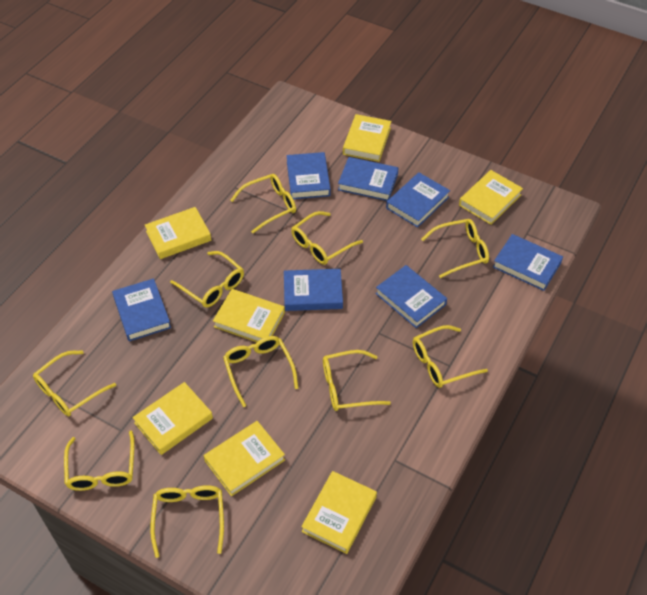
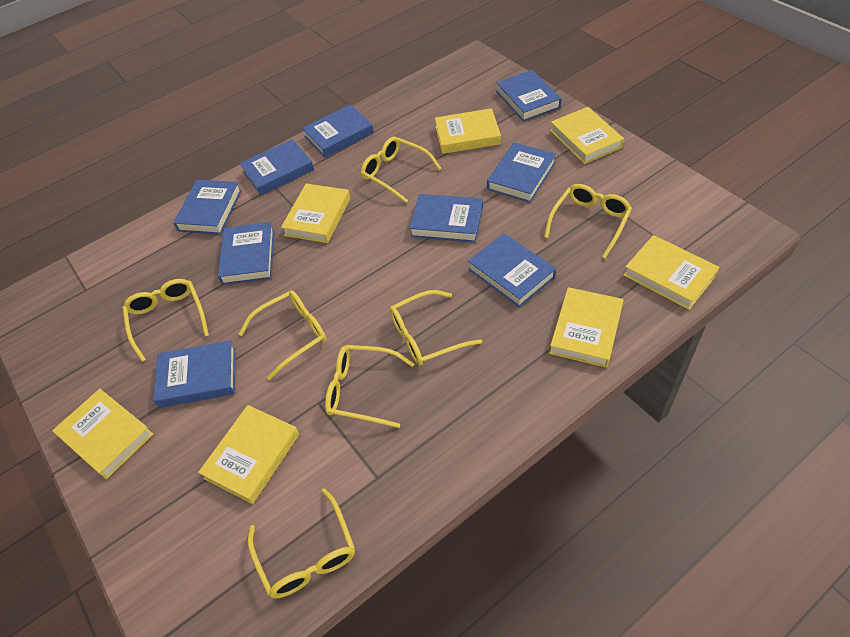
blue book: [112,278,171,341] [284,269,343,311] [287,152,331,199] [338,157,399,201] [376,265,447,328] [386,172,450,228] [493,234,563,291] = 7 -> [153,340,236,408] [173,180,242,234] [218,222,274,285] [240,139,314,195] [302,104,374,158] [409,194,483,242] [468,233,556,307] [487,142,556,203] [496,70,561,121] = 9
yellow glasses: [33,350,116,416] [64,430,135,491] [150,485,224,558] [170,251,244,308] [223,336,299,407] [230,174,296,233] [291,211,363,265] [323,350,391,411] [413,325,488,388] [421,219,489,278] = 10 -> [123,279,209,362] [239,290,326,380] [248,488,355,598] [325,345,414,428] [361,137,442,203] [390,290,482,366] [544,184,632,258] = 7

